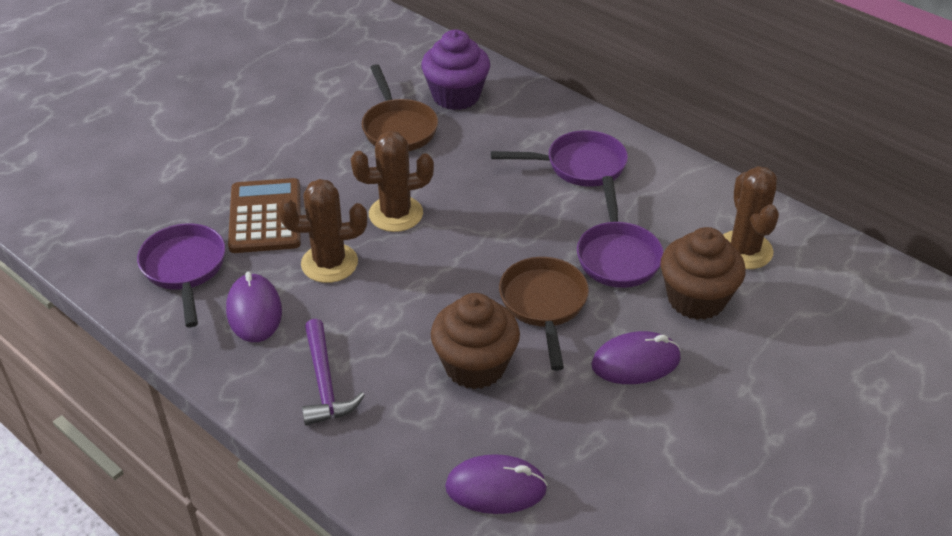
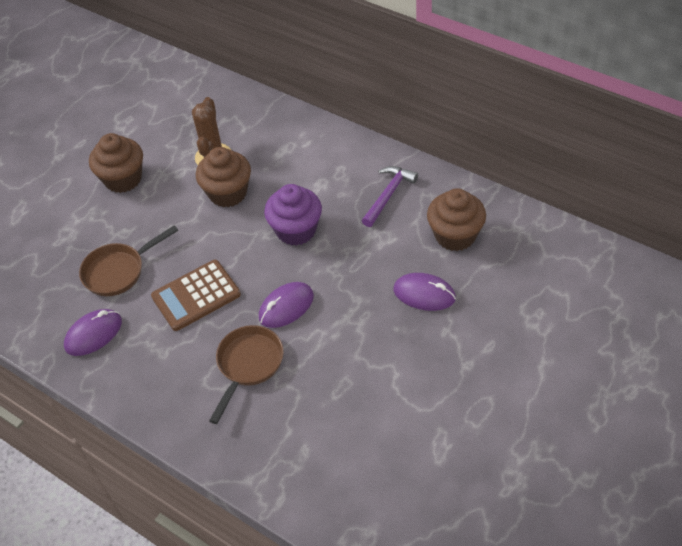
brown cactus: [278,179,367,283] [351,131,434,232] [723,166,779,269] = 3 -> [192,97,231,165] = 1
brown cupcake: [431,293,520,389] [660,227,745,320] = 2 -> [89,133,143,193] [196,147,251,207] [427,188,486,251] = 3
purple pan: [137,223,226,327] [491,130,628,187] [577,176,664,288] = 3 -> none = 0

